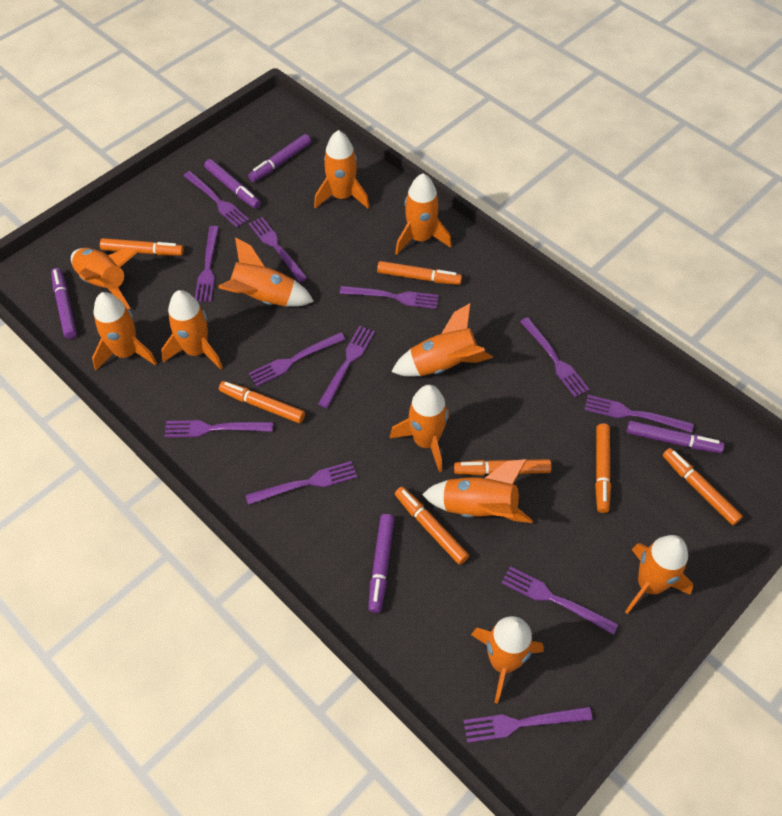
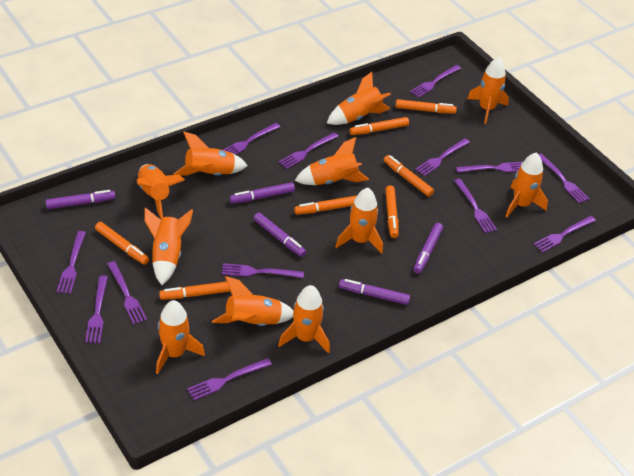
purple fork: [164,420,273,438] [183,171,249,228] [195,226,219,302] [246,461,357,505] [249,217,307,283] [249,332,346,386] [318,326,375,408] [340,286,439,309] [463,707,593,743] [502,566,618,635] [520,317,590,397] [585,395,694,433] = 12 -> [57,231,86,294] [85,276,108,343] [108,261,147,325] [187,358,272,400] [222,263,304,278] [224,123,280,155] [278,132,339,169] [410,65,461,98] [415,138,470,176] [454,179,497,233] [456,162,523,173] [534,216,596,252] [538,154,589,203] = 13

